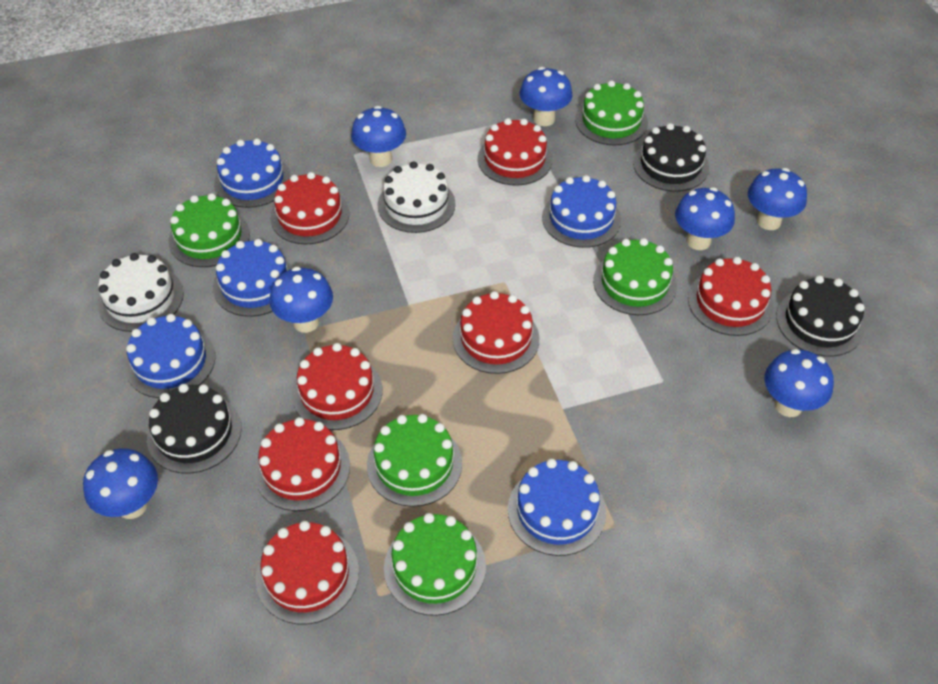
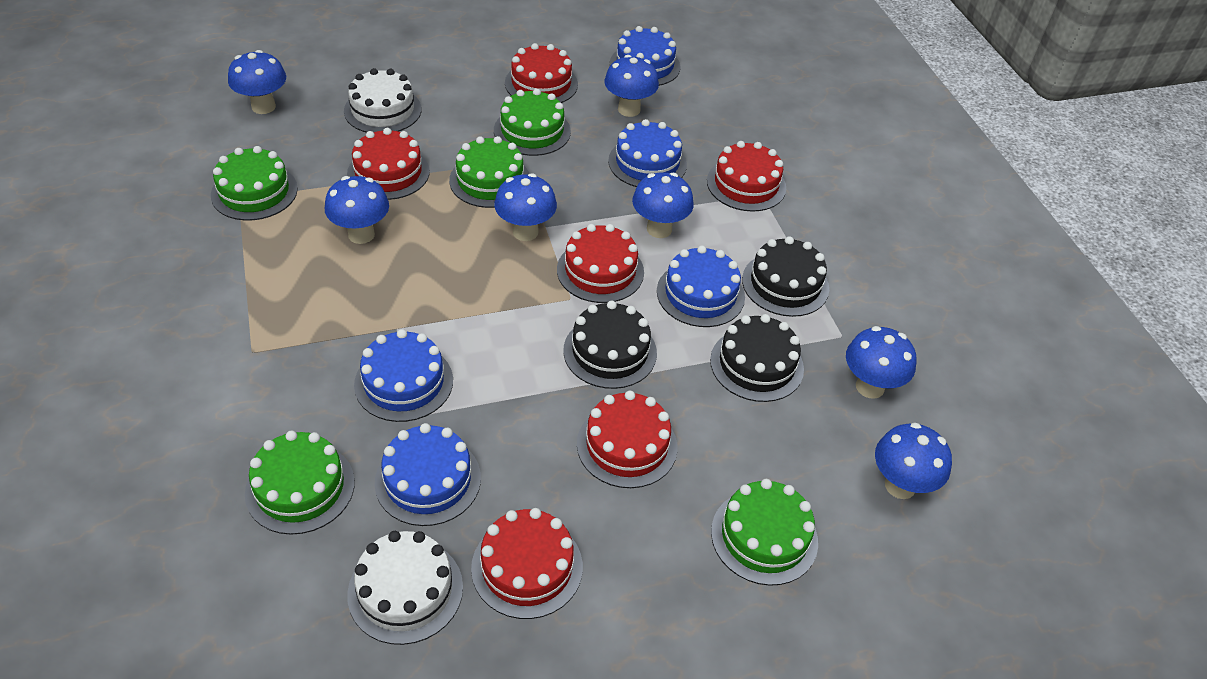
red cake: [254,417,350,511] [256,521,359,624] [270,172,349,244] [292,343,382,430] [453,291,539,374] [478,118,552,186] [688,257,774,336] = 7 -> [347,128,430,200] [471,508,583,619] [505,43,578,103] [557,224,644,303] [577,391,677,488] [707,141,786,212] = 6

